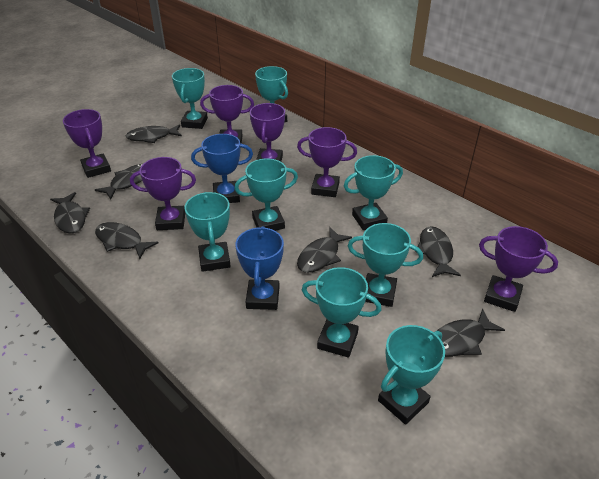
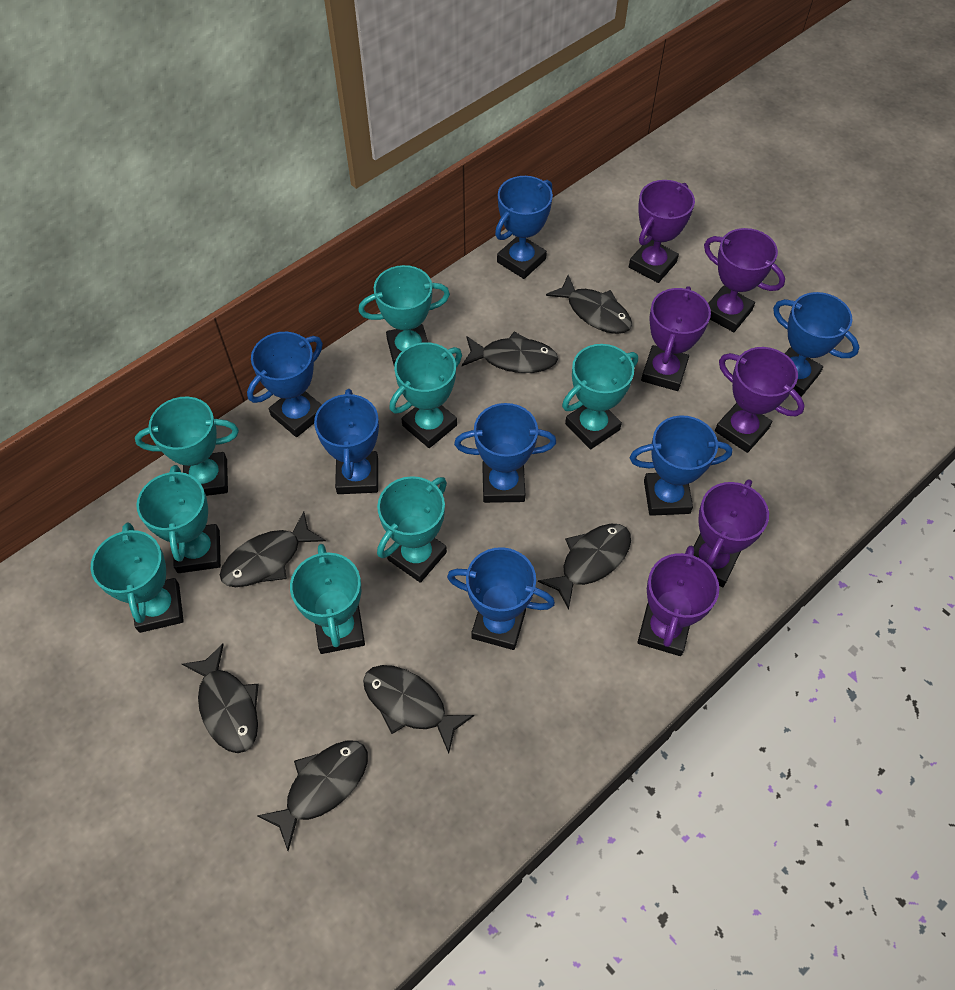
blue trophy: [191,134,253,203] [235,226,284,310] = 2 -> [247,332,323,437] [314,389,379,494] [447,547,555,650] [454,403,556,503] [495,176,553,279] [630,415,733,516] [773,292,859,397] = 7

